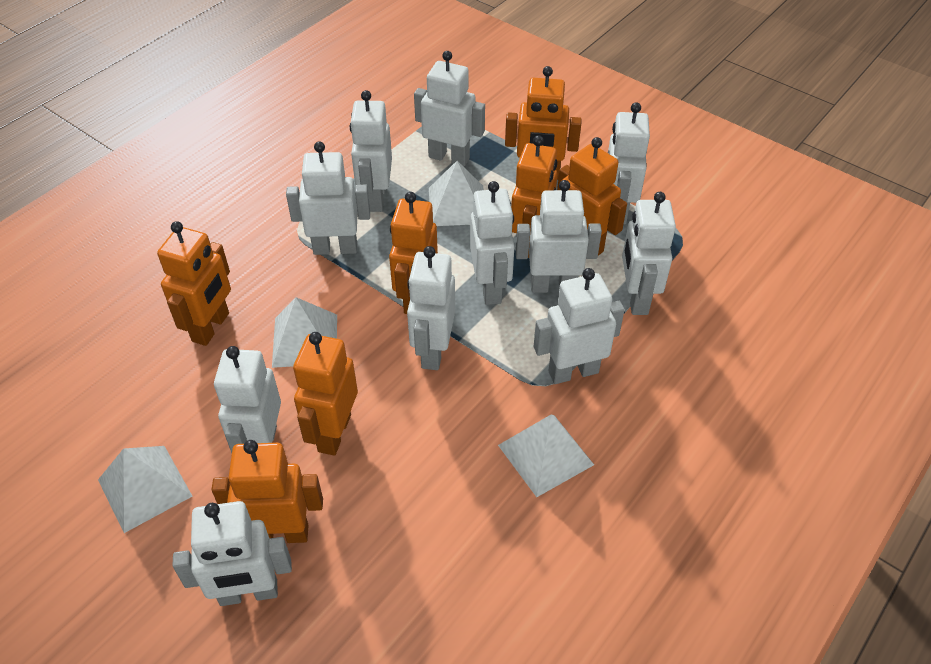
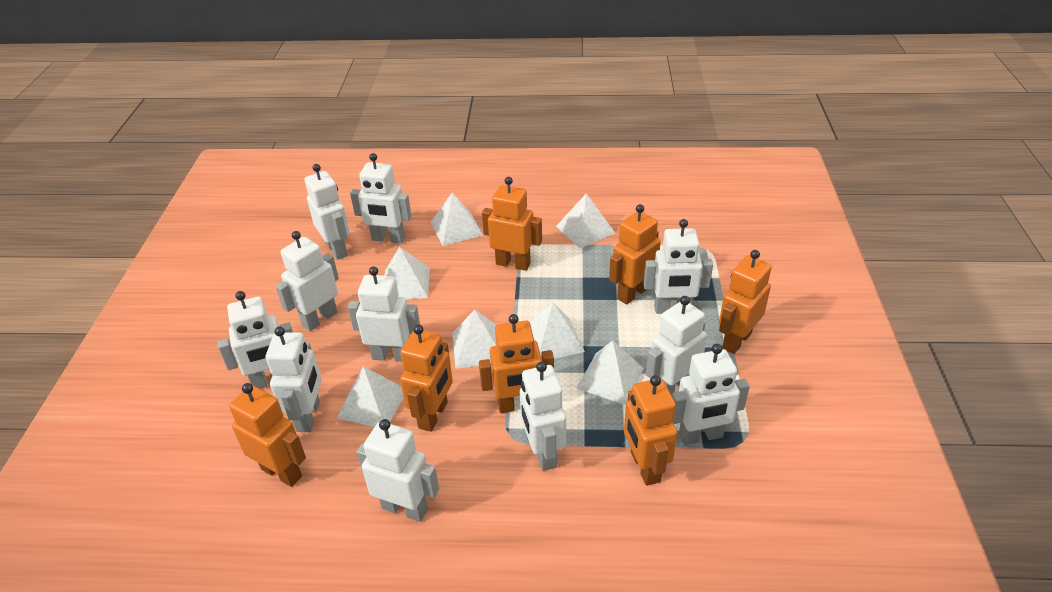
white pyramid: [98,446,192,533] [272,297,337,368] [429,161,484,226] [498,414,594,497] = 4 -> [337,366,404,427] [384,247,430,299] [431,192,483,246] [452,310,497,369] [530,302,585,359] [556,193,615,248] [576,340,644,405] = 7

